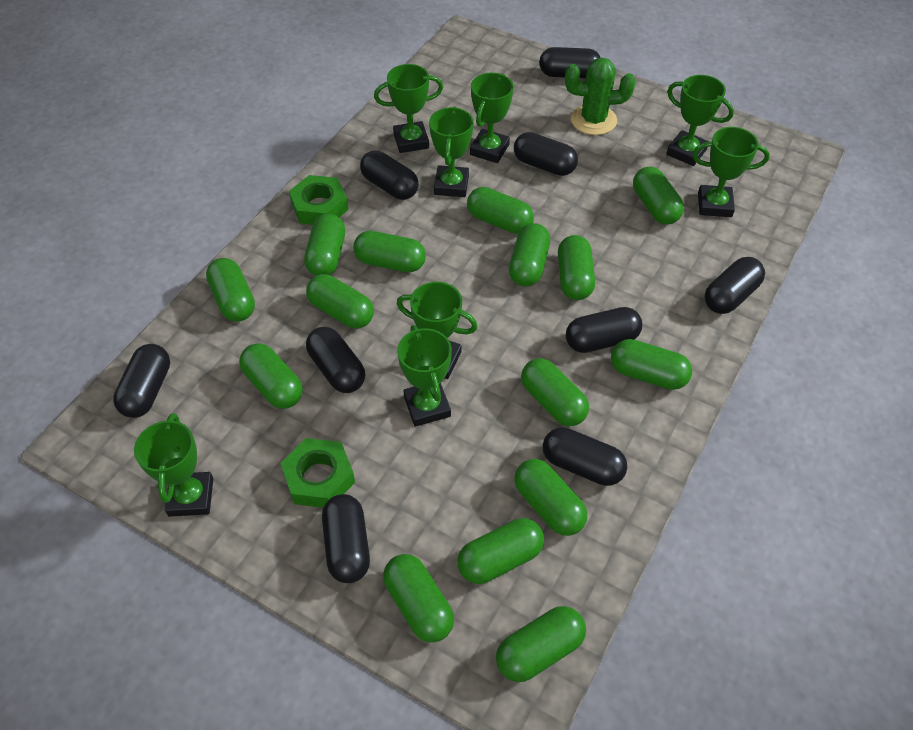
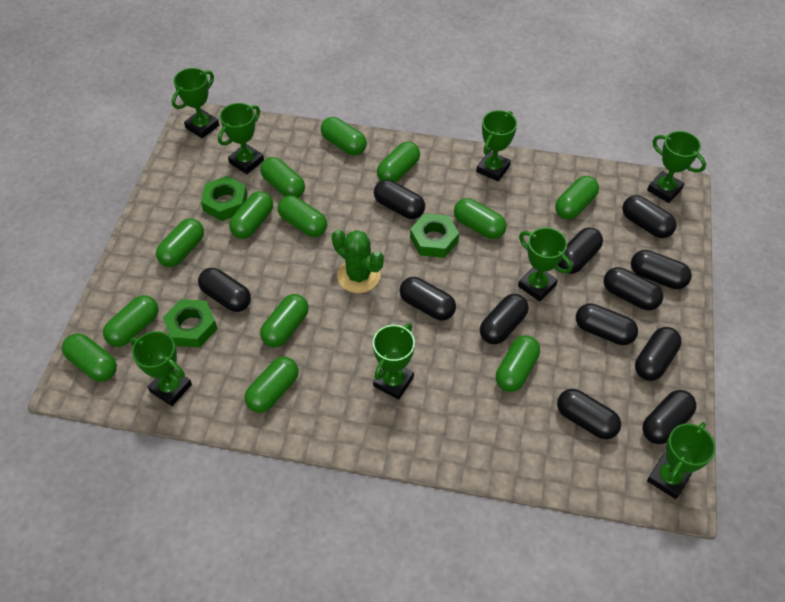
black capsule: [113,344,170,418] [306,327,365,393] [322,494,370,583] [360,150,419,200] [514,132,578,176] [539,47,601,78] [543,427,627,486] [566,307,642,353] [704,257,765,314] = 9 -> [198,268,251,312] [374,180,425,219] [400,277,456,321] [480,294,529,344] [557,389,621,439] [558,227,603,274] [576,303,638,345] [604,267,663,310] [622,195,677,238] [631,250,692,289] [635,327,682,381] [642,390,697,444] = 12
green capsule: [206,258,255,321] [239,343,303,409] [304,214,345,276] [306,274,374,328] [353,231,426,272] [383,554,454,643] [457,518,544,584] [467,187,534,234] [496,606,586,682] [509,223,550,287] [514,459,587,536] [521,358,589,426] [558,235,595,300] [611,339,692,390] [633,166,684,224] = 15 -> [62,333,117,382] [103,295,158,347] [156,218,204,267] [229,191,273,239] [245,357,299,413] [260,157,305,198] [260,294,309,347] [278,195,327,237] [321,117,367,155] [377,141,420,183] [454,198,507,239] [496,335,540,392] [555,176,599,220] = 13
green nut: [280,438,355,508] [289,175,348,225] = 2 -> [163,299,218,347] [201,176,248,221] [410,213,459,258] = 3

